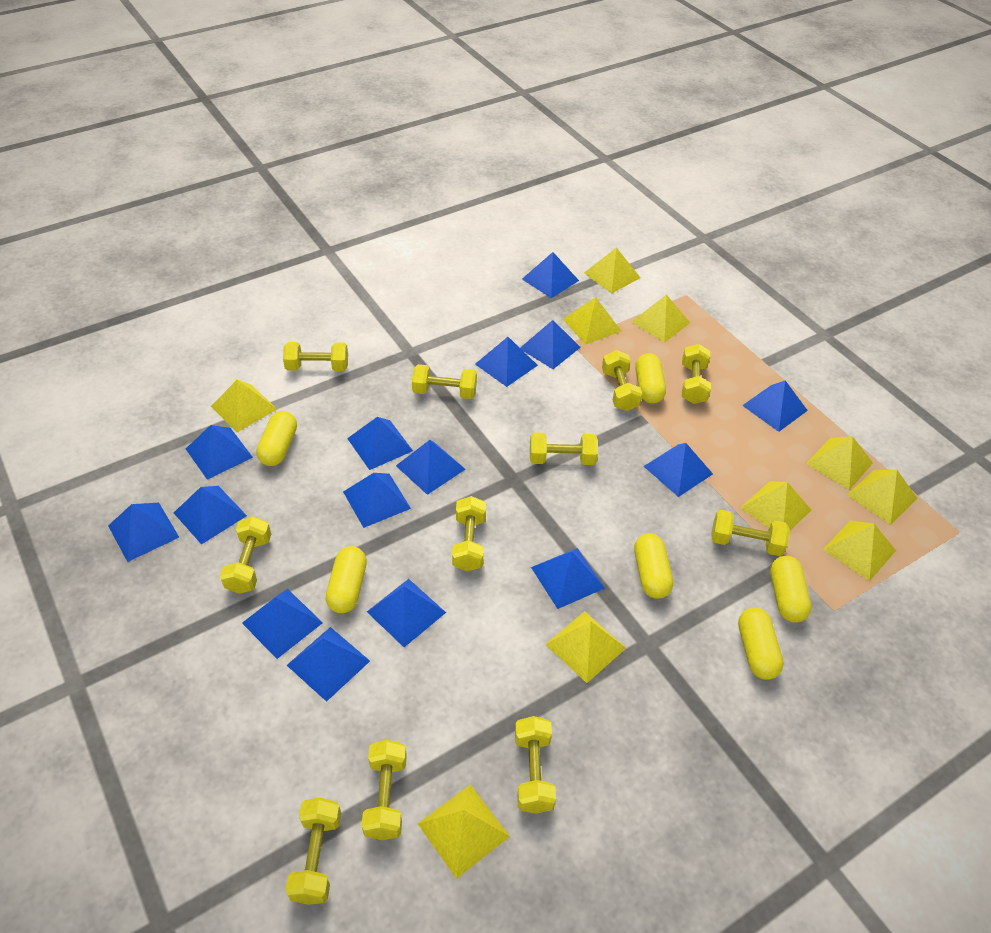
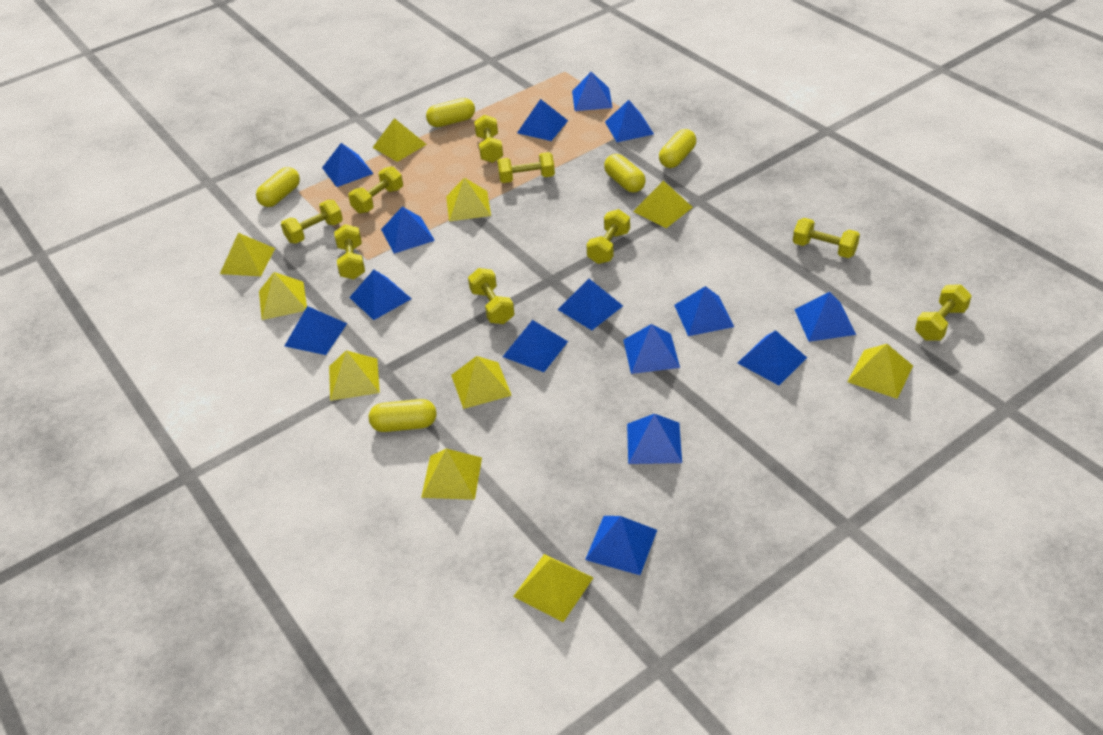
yellow capsule: [256,411,297,466] [326,546,367,613] [634,533,673,599] [635,353,666,404] [738,607,784,680] [770,555,812,623] = 6 -> [256,167,300,207] [369,399,436,432] [426,98,475,127] [604,154,646,193] [659,129,696,168] = 5
yellow dumbbell: [220,516,271,594] [283,342,348,371] [285,798,341,905] [362,740,407,840] [412,364,477,399] [452,496,486,571] [515,716,556,814] [530,432,598,465] [602,350,642,411] [682,344,711,404] [711,510,790,556] = 11 -> [281,200,343,244] [334,224,365,279] [348,166,403,214] [468,268,515,324] [474,115,503,163] [497,152,555,183] [586,209,630,264] [793,218,860,258] [915,284,972,341] = 9

